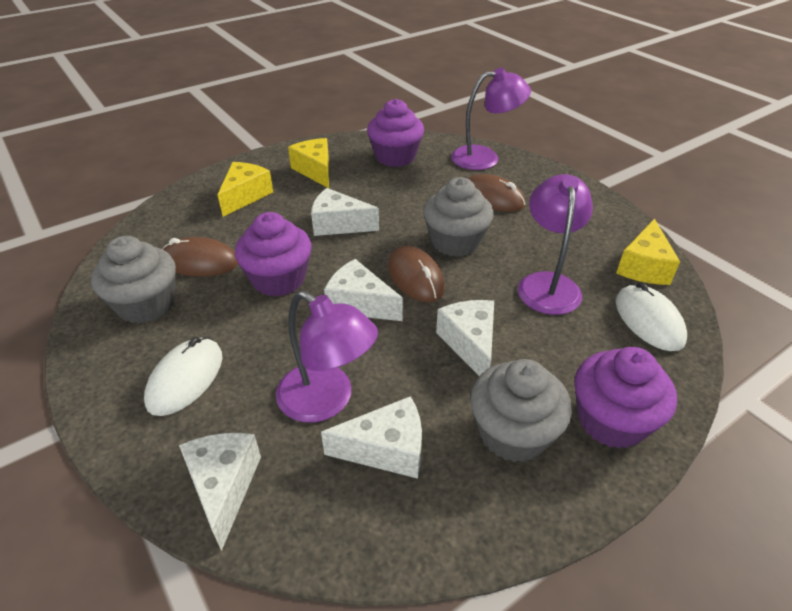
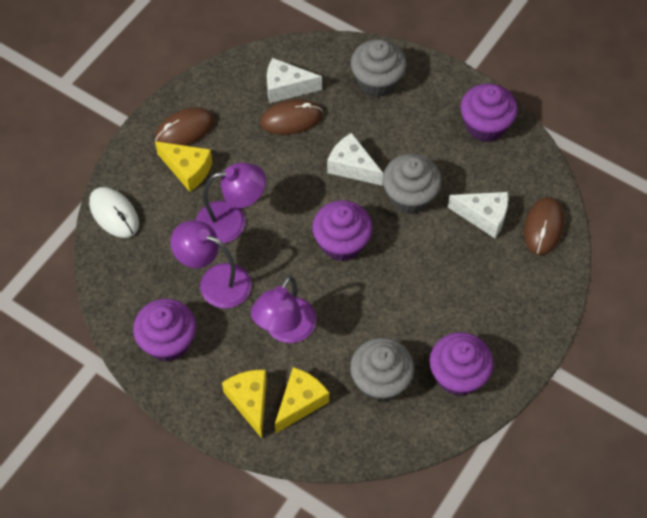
purple cupcake: [235,212,312,297] [367,99,424,167] [575,347,677,449] = 3 -> [133,299,196,361] [312,200,373,261] [429,332,494,396] [461,83,518,142] = 4
white cheese: [179,433,261,551] [311,188,379,236] [321,396,422,479] [324,259,403,321] [436,300,494,376] = 5 -> [267,58,322,103] [327,133,383,186] [448,192,508,238] = 3
white mouse: [144,337,222,416] [616,282,687,351] = 2 -> [89,187,139,238] = 1

